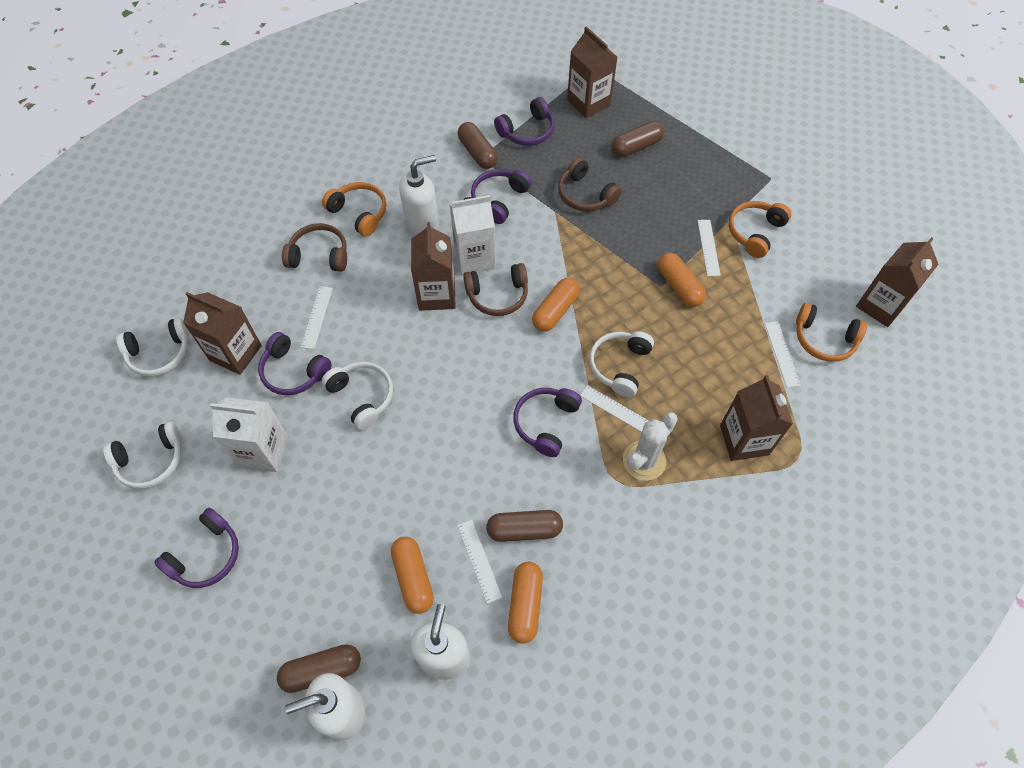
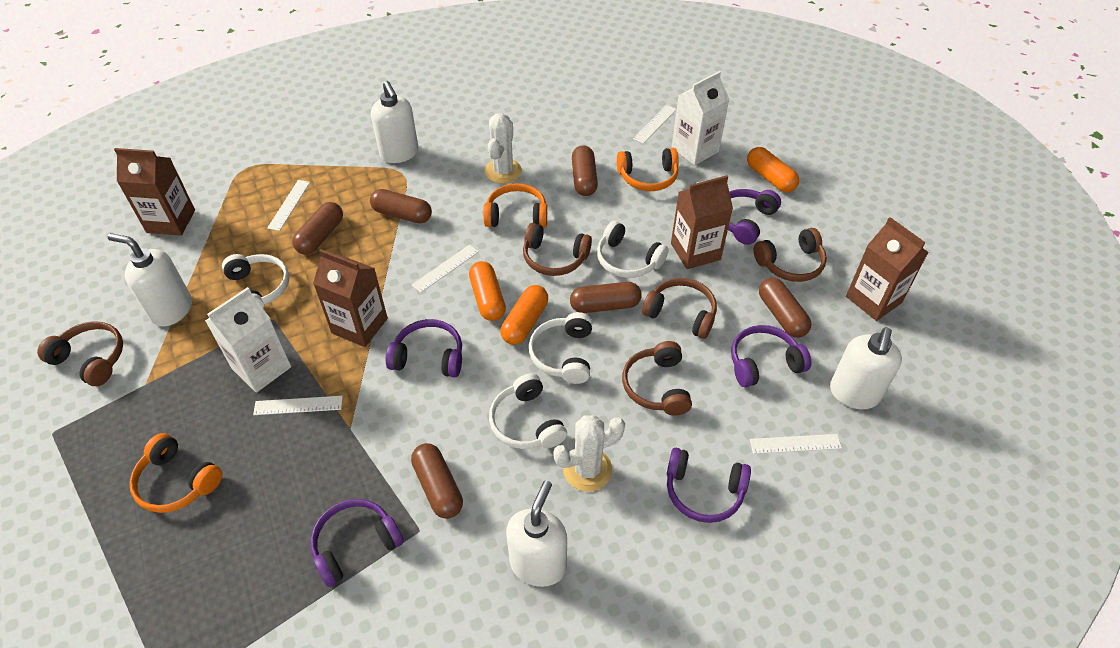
brown capsule: [277,644,361,693] [458,122,498,169] [486,510,563,542] [611,121,664,157] = 4 -> [292,202,343,255] [370,189,432,224] [411,443,463,519] [570,282,642,313] [572,145,598,196] [759,278,811,338] = 6
brown carton: [183,292,262,375] [411,222,456,311] [567,26,617,118] [720,375,793,461] [856,237,939,327] = 5 -> [114,148,195,236] [313,249,388,347] [671,175,733,269] [846,217,929,321] = 4
brown headphones: [282,223,347,272] [463,263,528,316] [558,157,622,211] = 3 -> [37,321,123,386] [523,223,592,276] [622,341,692,415] [642,278,717,339] [754,228,827,282] = 5
orange capsule: [391,537,434,614] [508,562,543,644] [532,278,580,331] [658,253,706,307] = 4 -> [469,261,506,321] [500,285,548,345] [747,147,799,192] = 3
white cactus: [623,412,678,481] = 1 -> [485,113,522,184] [553,415,625,492] = 2
white soap dispenser: [285,673,365,740] [399,155,439,236] [410,604,470,680] = 3 -> [108,233,192,327] [371,81,418,163] [506,480,567,587] [830,327,902,409] = 4

